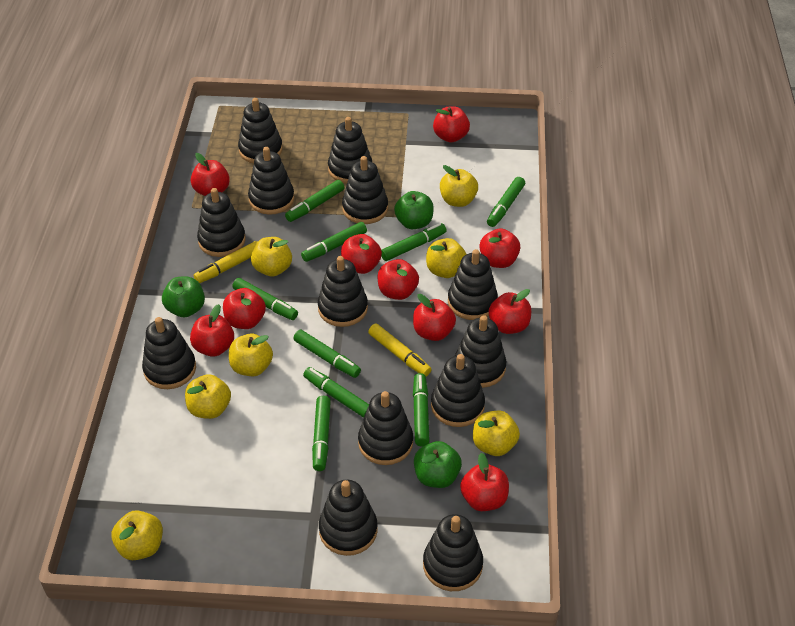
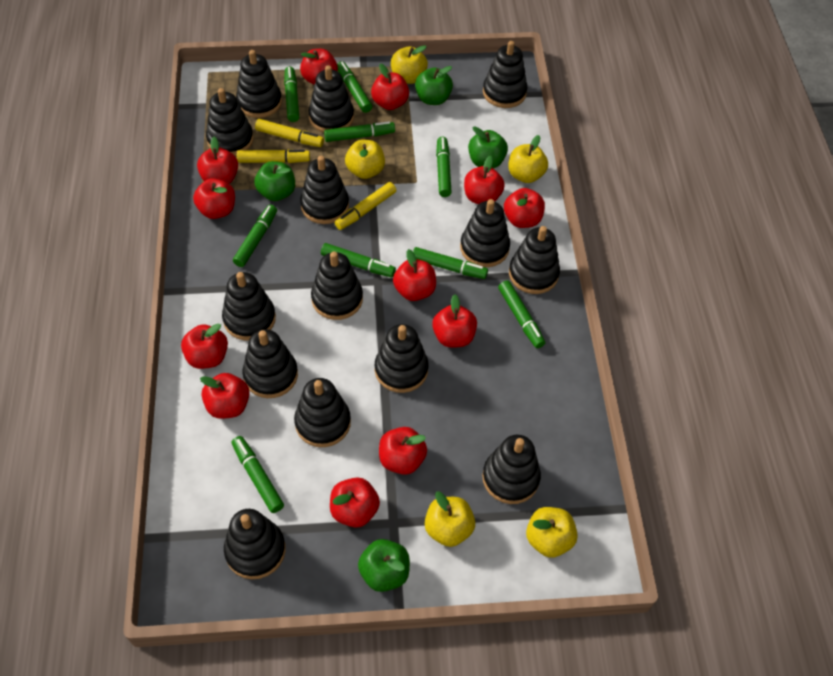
black stacking toy: [142,317,196,389] [197,188,246,257] [238,98,283,163] [248,147,294,215] [318,256,368,327] [319,480,378,556] [328,117,372,183] [342,156,388,224] [358,391,413,465] [423,514,483,591] [431,354,485,427] [448,249,498,320] [455,315,506,388] = 13 -> [206,88,254,156] [222,272,276,340] [224,509,286,579] [236,50,282,118] [243,329,298,398] [294,378,351,447] [300,156,349,224] [308,65,354,133] [311,252,363,320] [375,324,428,393] [460,199,510,267] [482,435,541,504] [483,41,528,108] [509,226,560,294] = 14
green apple: [162,276,205,317] [394,191,434,229] [414,441,462,488] = 3 -> [254,161,295,201] [358,539,410,592] [415,66,453,105] [468,127,508,168] = 4
red apple: [190,304,234,357] [191,153,230,196] [223,288,266,329] [341,234,382,274] [378,259,419,300] [413,294,456,341] [433,106,470,143] [460,453,509,511] [479,228,521,268] [489,289,531,334] = 10 -> [181,323,228,369] [193,178,235,219] [197,137,238,184] [200,373,250,419] [300,49,338,85] [330,477,380,528] [371,64,409,110] [379,427,427,475] [393,249,436,301] [432,294,477,348] [464,156,505,204] [504,188,545,228] = 12
yellow apple: [111,510,163,560] [185,374,231,419] [229,334,273,376] [251,237,292,277] [426,238,466,278] [440,165,478,207] [473,411,520,456] = 7 -> [345,140,385,179] [391,45,428,84] [425,491,475,547] [508,135,548,183] [526,507,578,558] = 5
yellow marker: [194,241,257,283] [368,324,432,376] = 2 -> [237,149,310,163] [255,119,324,147] [335,182,396,230] = 3

